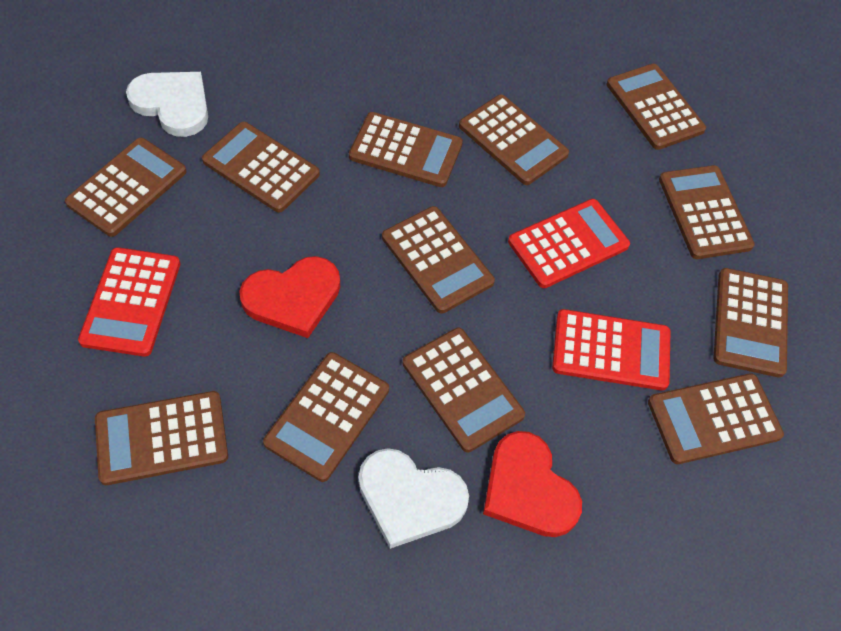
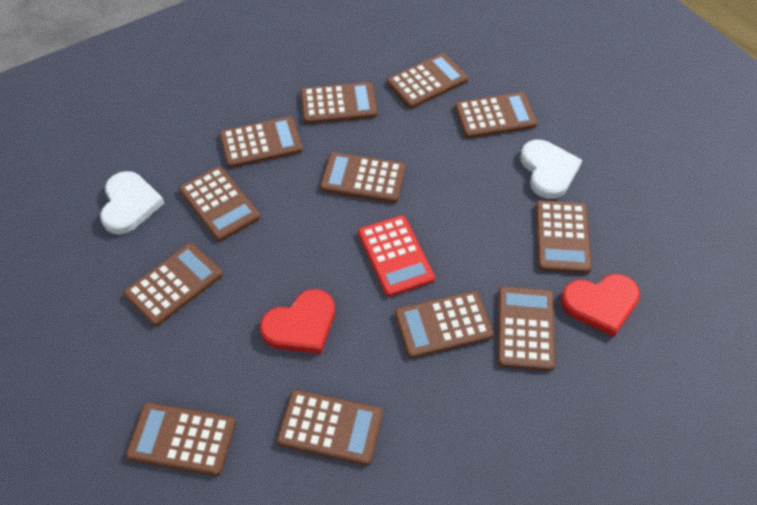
red calculator: [78,247,180,357] [508,199,630,288] [552,309,670,390] = 3 -> [358,215,435,297] = 1

